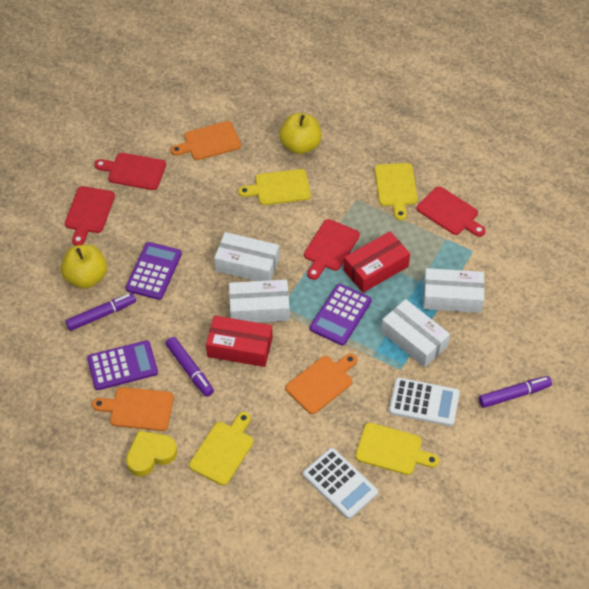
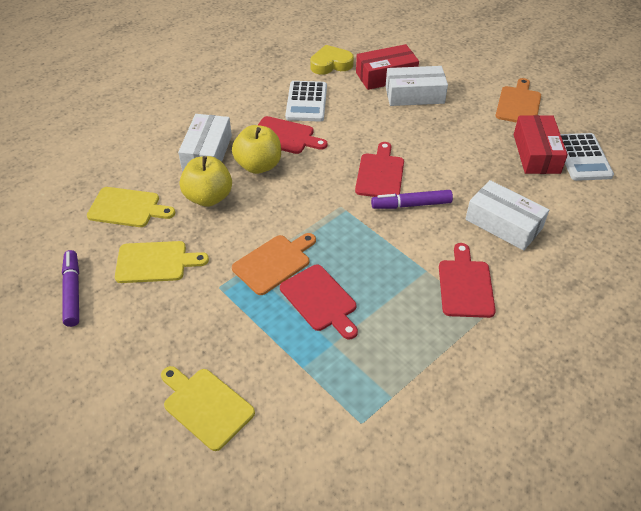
orange cutting board: [92,387,174,431] [171,121,241,160] [286,353,357,414] = 3 -> [232,233,316,295] [495,78,541,123] = 2
purple calculator: [87,340,158,390] [126,242,182,300] [310,284,372,345] = 3 -> none = 0
purple marker: [66,293,136,331] [166,337,214,397] [479,376,552,408] = 3 -> [62,250,79,327] [371,190,453,209] = 2
white box: [214,232,279,281] [229,279,290,323] [381,299,450,367] [423,268,484,313] = 4 -> [178,114,232,171] [386,66,448,106] [465,180,549,251] = 3
yellow cutting board: [189,412,253,486] [238,169,311,205] [355,423,439,475] [375,163,418,220] = 4 -> [87,187,175,227] [115,241,209,283] [161,366,255,451] = 3

